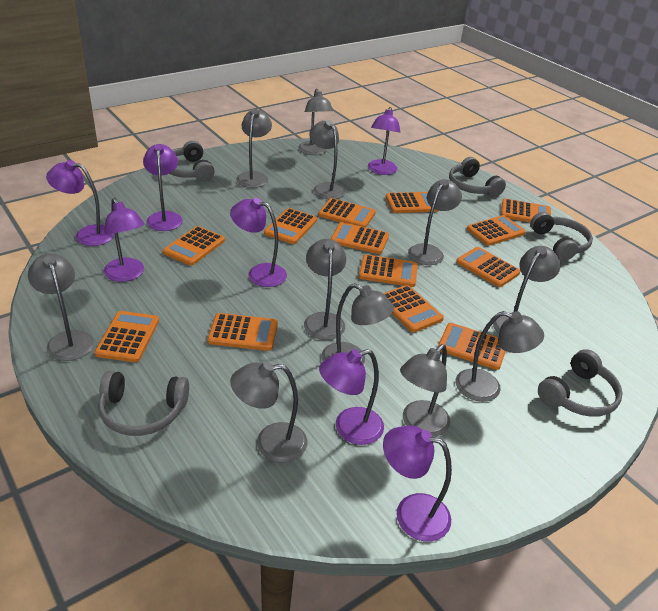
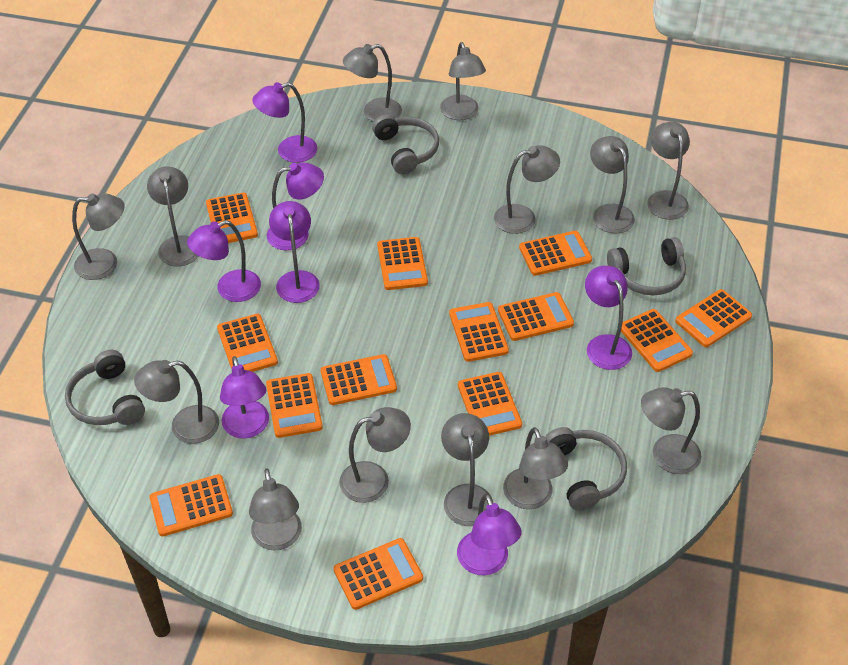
grey headphones: [98,371,189,436] [169,141,214,182] [449,157,506,197] [531,212,593,261] [538,349,623,417] = 5 -> [65,350,145,425] [372,114,439,174] [545,427,627,511] [607,237,686,295] = 4
grey lamp: [28,253,94,361] [230,361,307,463] [236,109,272,188] [298,89,333,155] [304,239,346,340] [309,120,345,199] [321,283,394,364] [400,344,450,437] [408,179,462,265] [456,311,544,402] [493,246,561,333] = 11 -> [72,193,125,280] [134,360,219,444] [147,166,198,267] [249,468,302,551] [339,407,411,503] [343,44,402,122] [440,42,486,120] [441,413,493,526] [494,145,560,234] [503,427,568,509] [590,136,635,233] [641,387,701,474] [647,122,690,220] = 13

